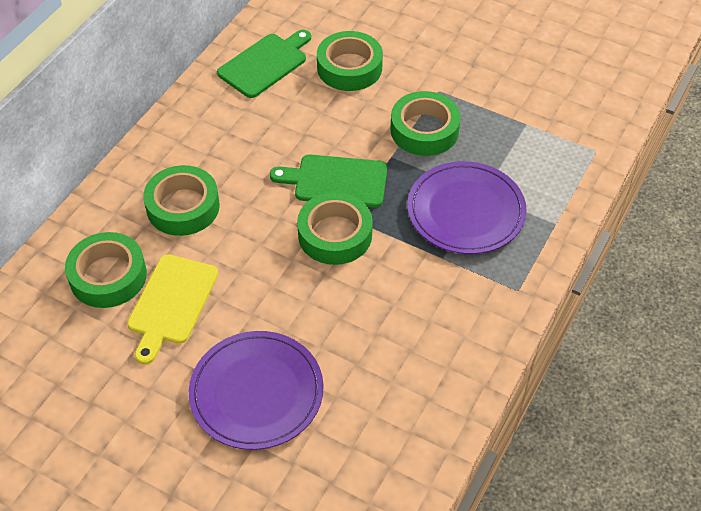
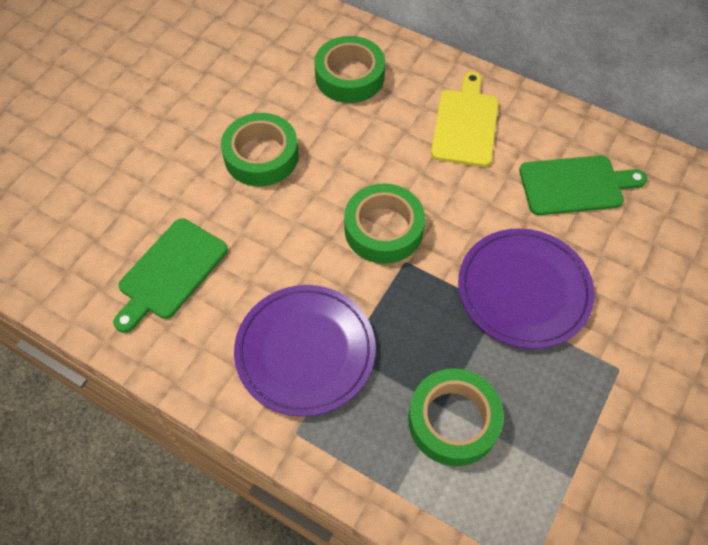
green tape: [65,232,147,308] [143,165,220,236] [297,192,373,265] [317,31,383,91] [390,91,461,156] = 5 -> [221,113,299,186] [314,36,385,103] [344,183,425,264] [408,368,504,466] = 4

